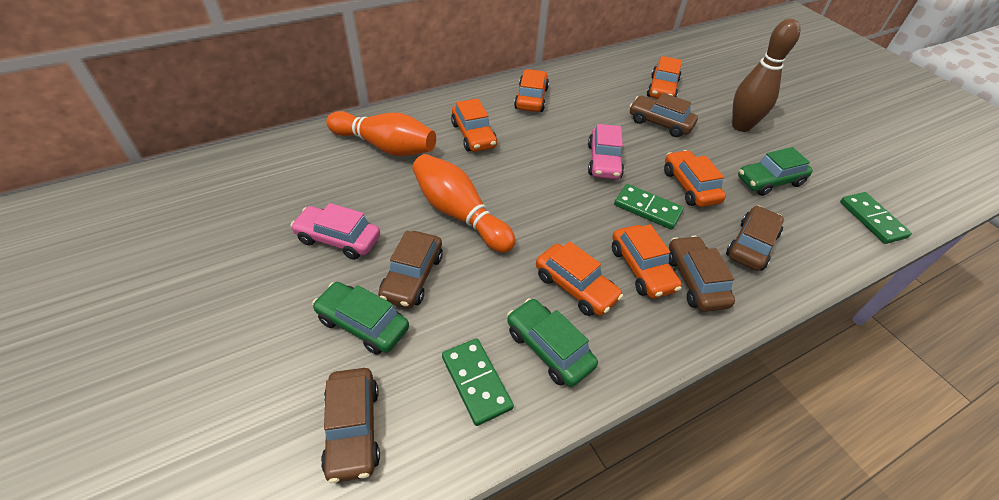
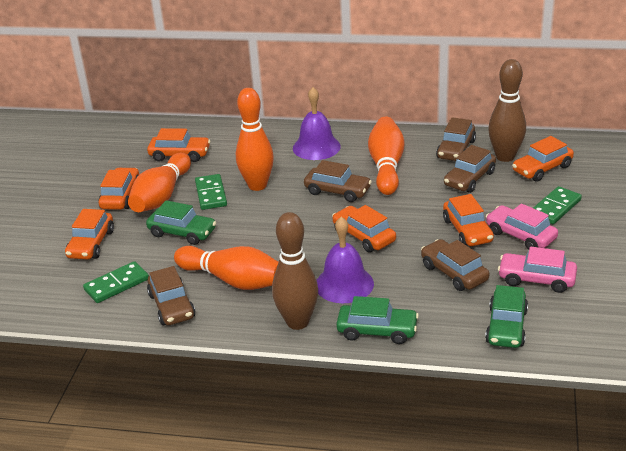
brown bowling pin: [732,19,800,132] = 1 -> [272,212,318,330] [488,59,526,162] = 2
orange bowling pin: [326,111,436,156] [412,154,516,253] = 2 -> [128,153,191,212] [174,246,279,290] [236,88,274,191] [368,117,405,195] = 4
purple bell: none = 0 -> [293,87,341,160] [317,217,374,303] = 2

